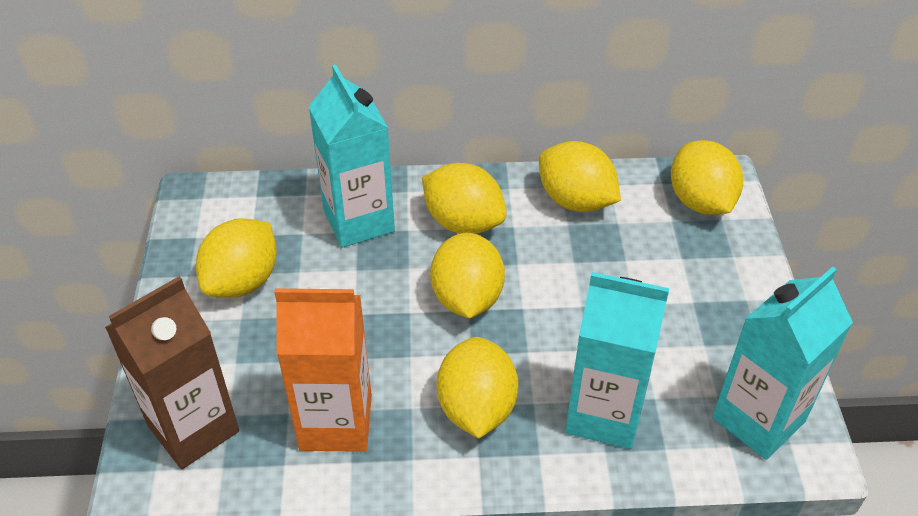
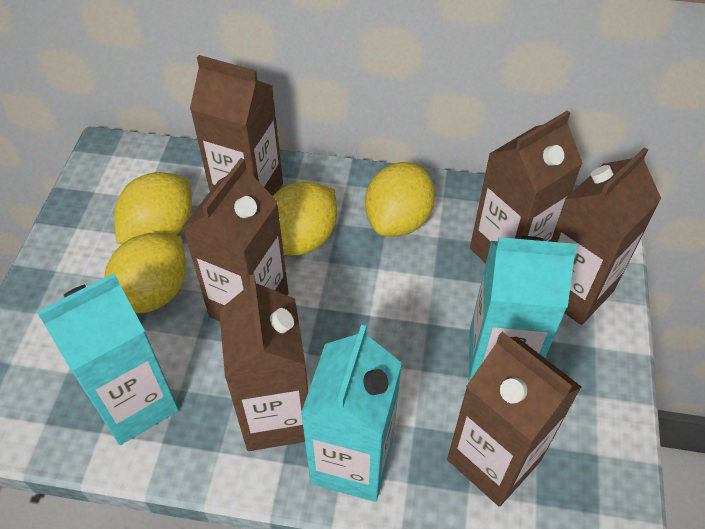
brown carton: [105,276,239,469] = 1 -> [182,158,288,321] [190,55,283,196] [219,274,309,451] [447,332,581,507] [470,111,583,263] [551,147,661,325] = 6
orange carton: [274,286,372,452] = 1 -> none = 0
yellow lemon: [196,218,277,298] [422,163,507,234] [430,233,505,318] [436,337,518,438] [539,141,621,212] [671,140,743,215] = 6 -> [104,233,186,314] [114,172,192,244] [273,182,337,255] [365,162,435,237] = 4

